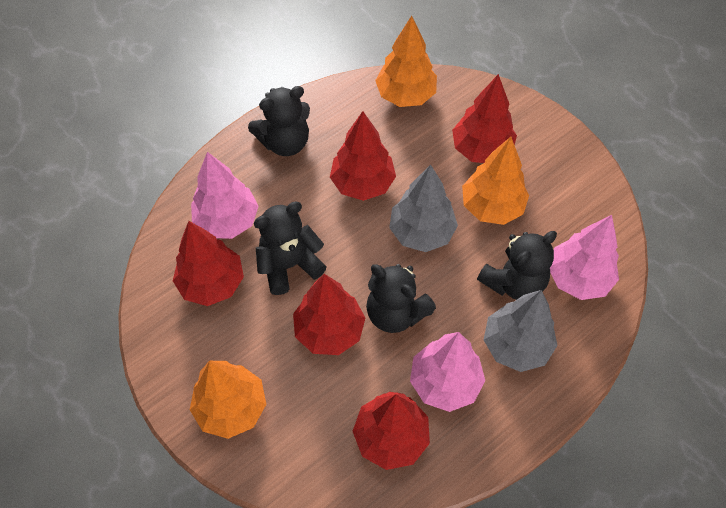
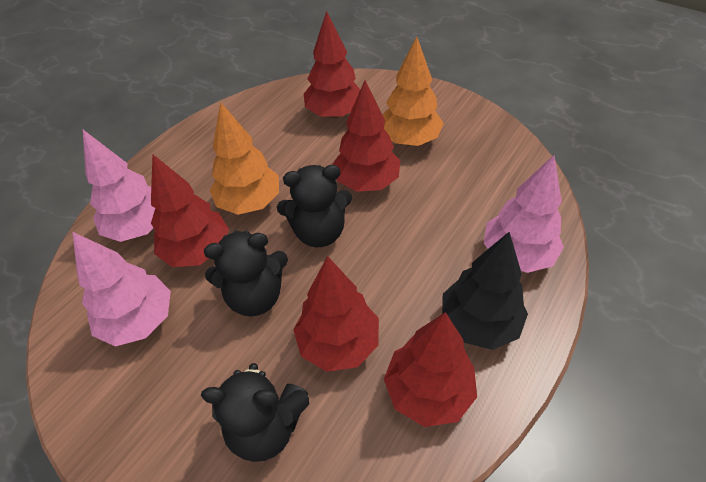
black teddy bear: [248,86,310,156] [254,201,327,295] [366,264,436,333] [477,231,557,300] = 4 -> [201,363,309,462] [204,230,288,317] [277,165,352,247] = 3
black tree: none = 0 -> [442,232,528,350] = 1
grey tree: [389,164,458,252] [484,290,558,372] = 2 -> none = 0
orange tree: [190,361,266,439] [375,16,437,107] [462,137,529,225] = 3 -> [209,102,279,215] [382,36,444,146] = 2

